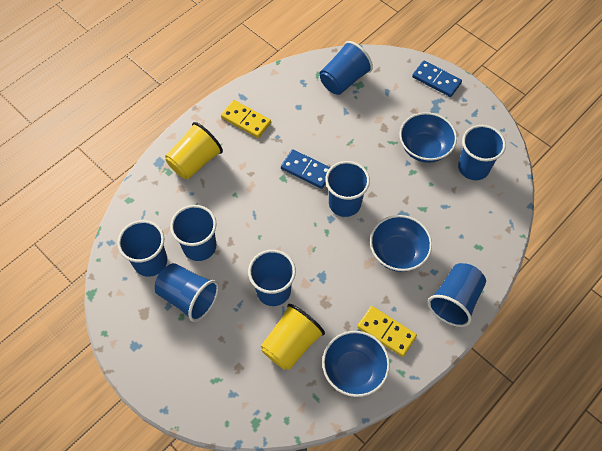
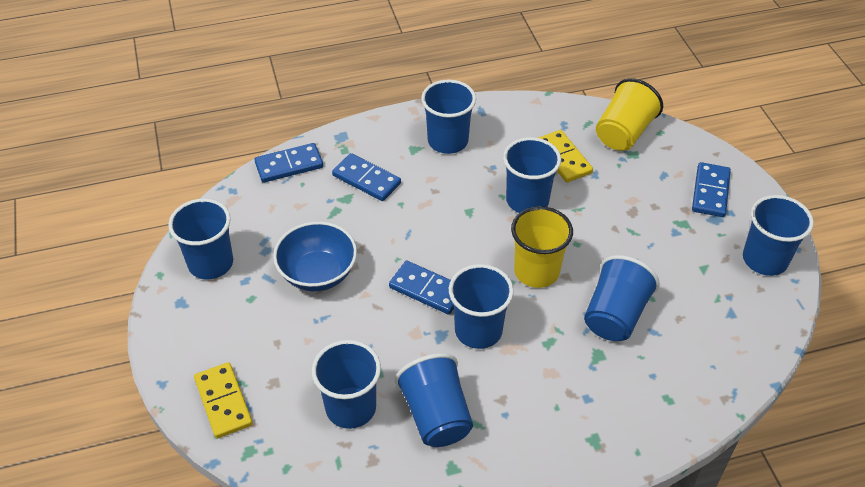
blue bowl: [322,331,390,397] [370,215,432,272] [400,112,457,163] = 3 -> [273,222,357,291] = 1
blue domino: [281,149,331,189] [412,61,462,97] = 2 -> [254,143,323,183] [332,153,401,201] [389,261,454,315] [692,162,731,217] = 4

